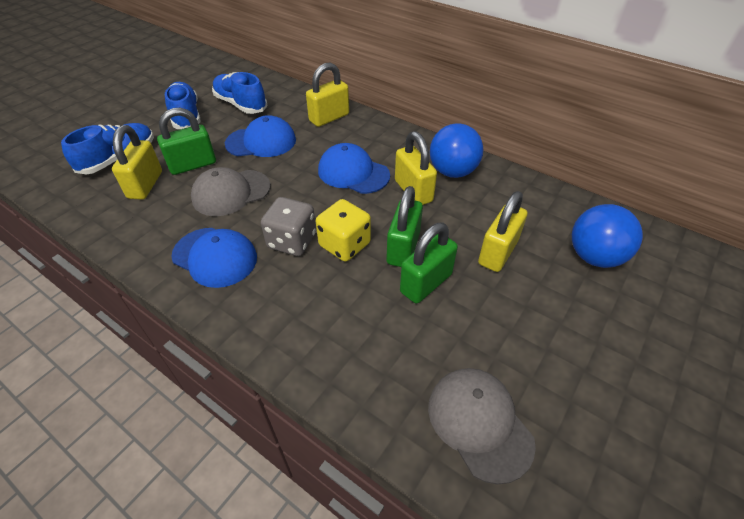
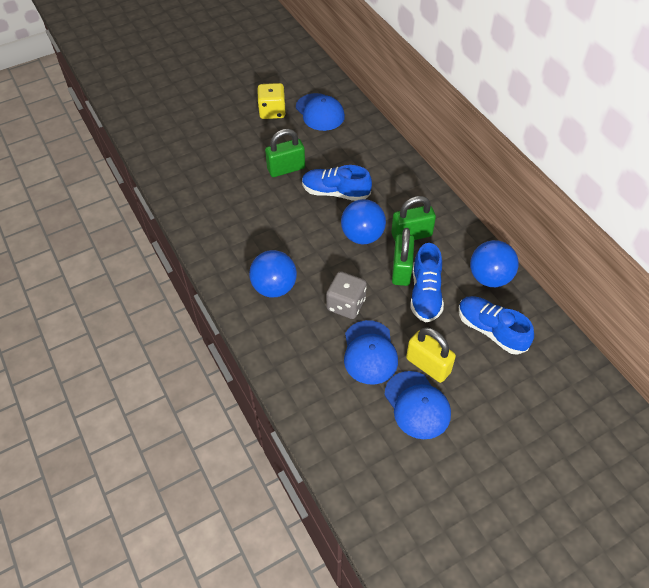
blue ball: [430,123,483,178] [572,204,643,268] = 2 -> [249,250,297,297] [341,199,386,244] [470,240,518,287] = 3
grey cap: [191,167,271,216] [428,368,536,484] = 2 -> none = 0
yellow padlock: [112,125,162,200] [306,63,349,127] [395,131,437,205] [478,191,527,272] = 4 -> [406,327,456,383] = 1

